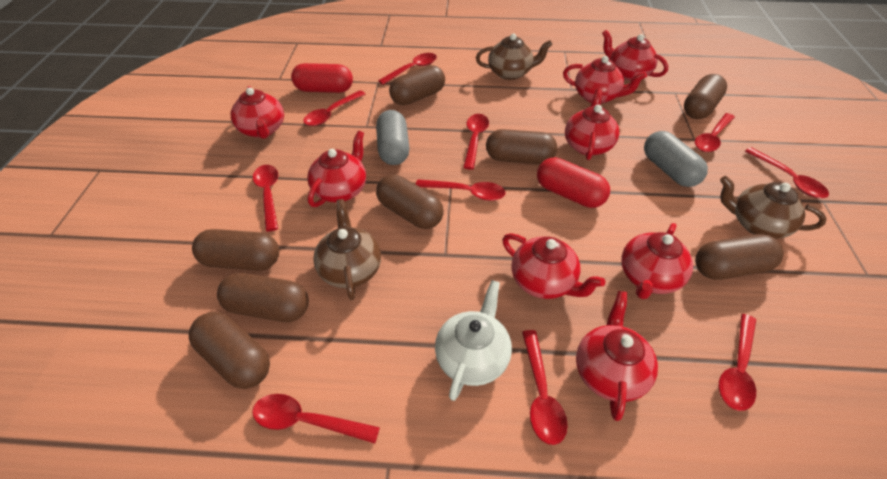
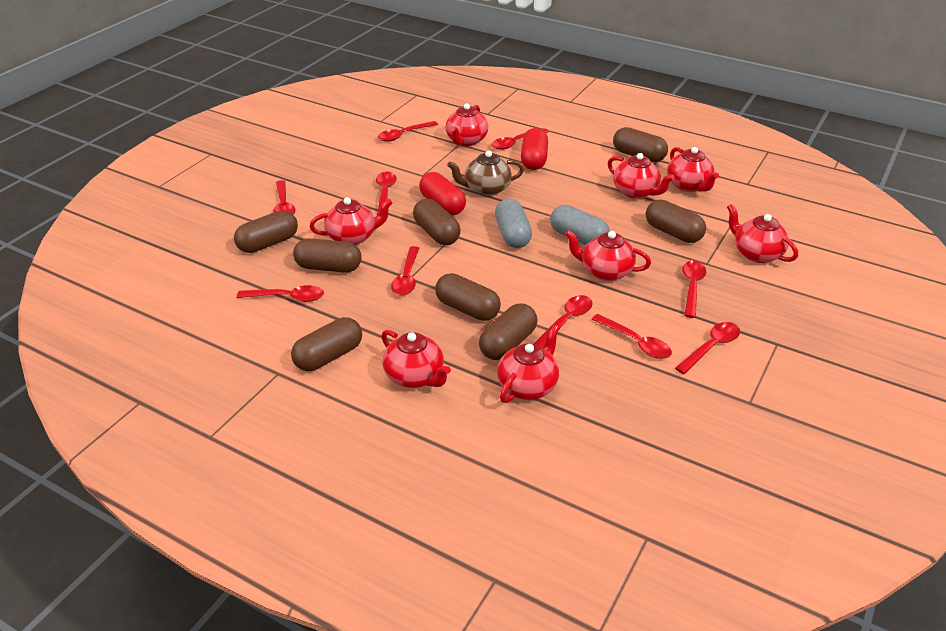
brown teapot: [313,199,381,300] [476,33,553,80] [720,176,827,239] = 3 -> [447,150,524,196] = 1
white teapot: [435,280,512,401] = 1 -> none = 0

